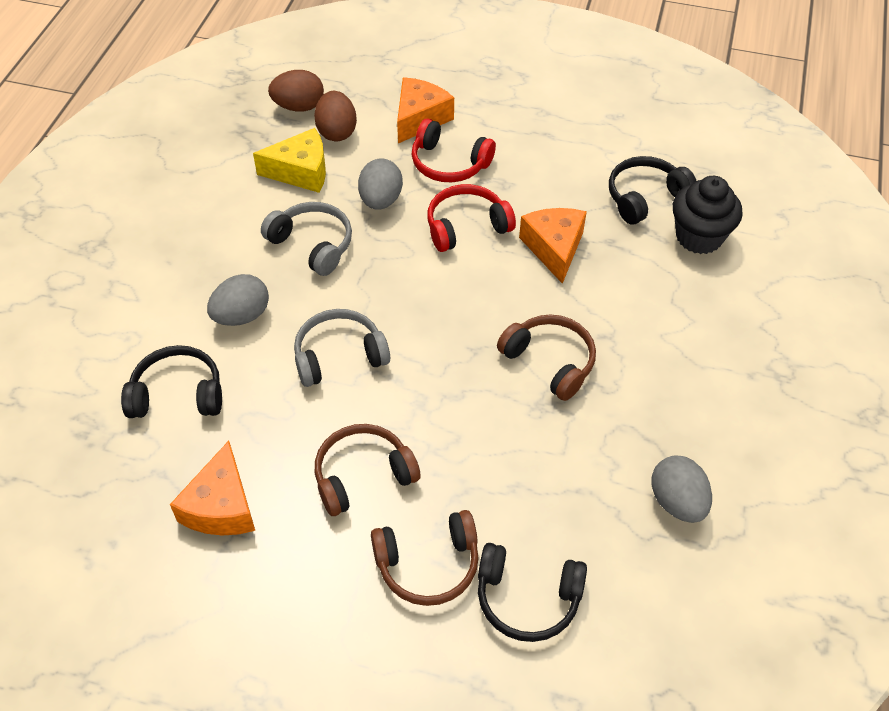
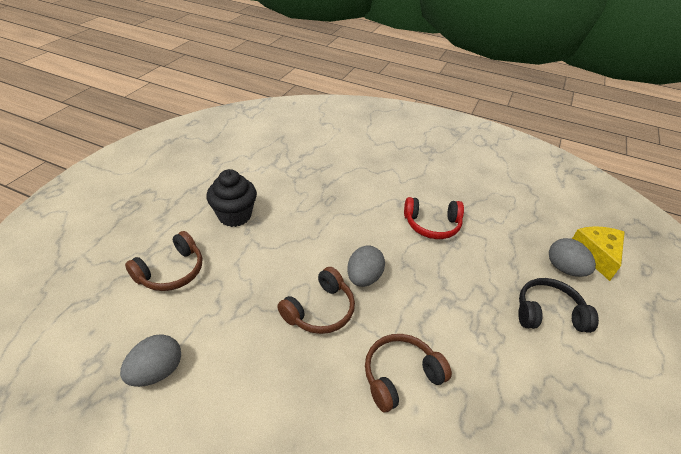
black headphones: [121,345,222,418] [478,543,587,642] [609,156,696,225] = 3 -> [518,278,599,333] = 1
brown egg: [268,70,324,112] [314,91,357,141] = 2 -> none = 0
grey headphones: [261,202,352,276] [294,309,390,387] = 2 -> none = 0
orange cheese: [170,441,255,536] [397,77,454,143] [519,208,587,284] = 3 -> none = 0
red headphones: [412,119,496,182] [427,184,516,252] = 2 -> [404,197,464,239] = 1

